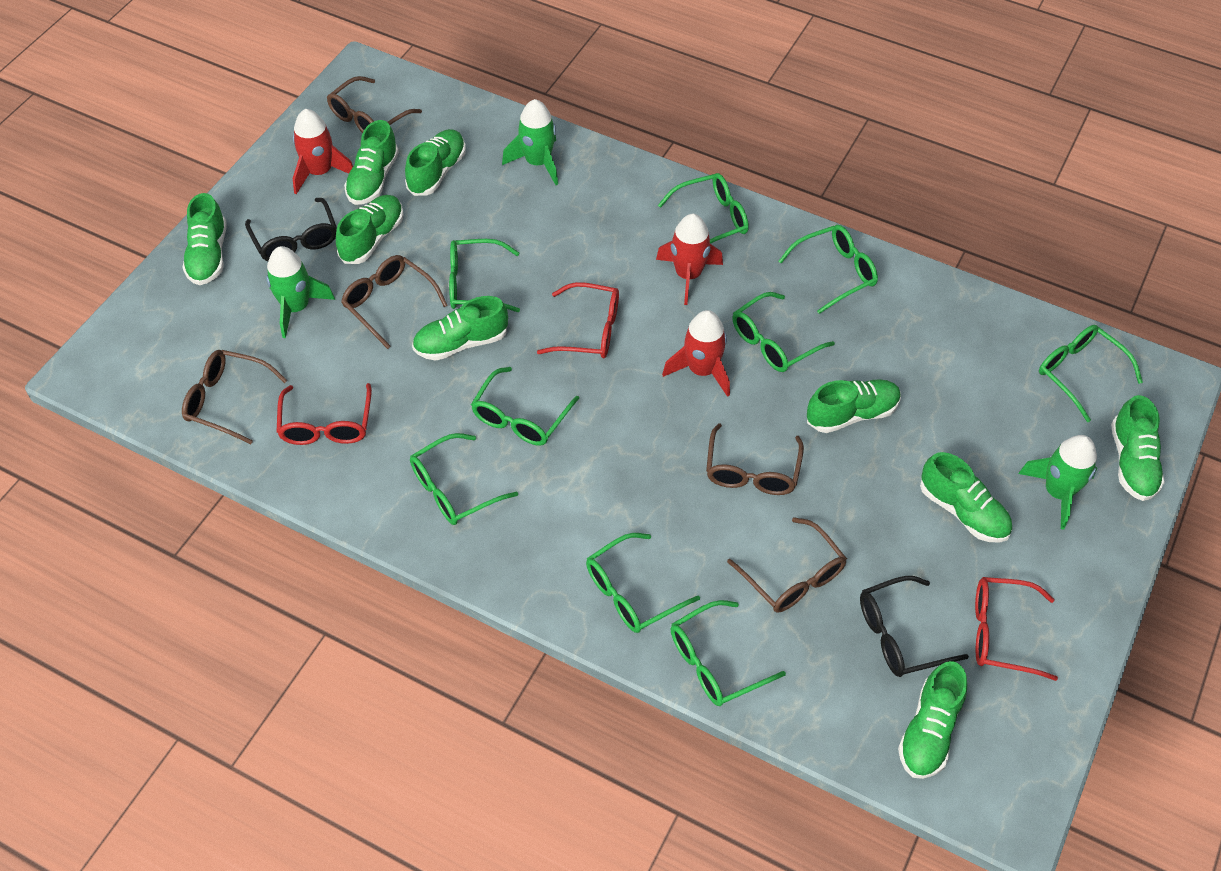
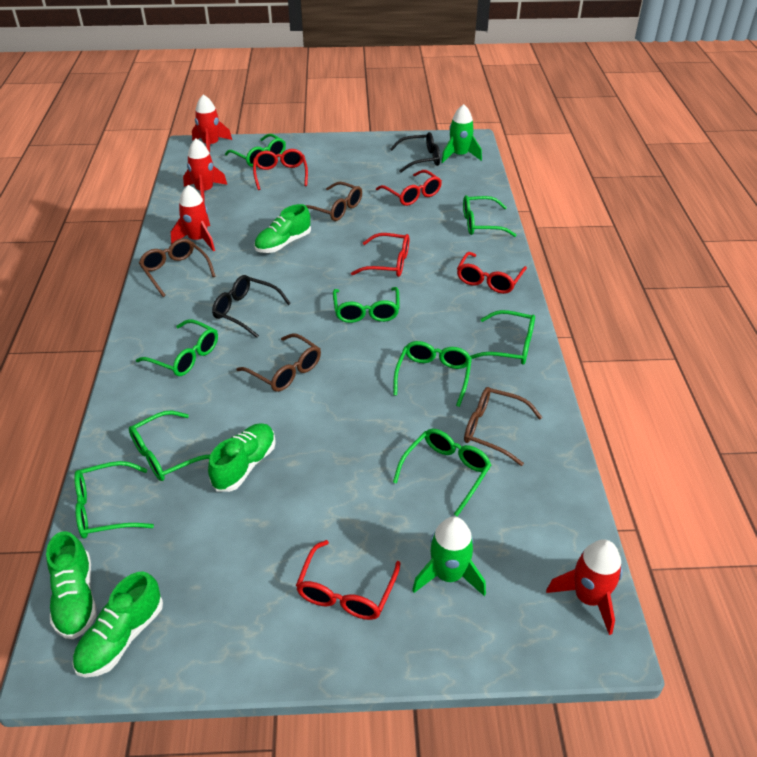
brown glasses: [182,350,287,444] [327,76,422,133] [341,255,448,349] [706,423,804,495] [727,517,847,613] = 5 -> [139,239,215,297] [236,333,321,392] [306,182,362,221] [464,387,542,466] = 4
green rocket: [266,246,335,338] [502,99,558,185] [1018,435,1097,529] = 3 -> [412,517,486,596] [441,104,482,163] = 2
green shoe: [182,193,227,285] [336,195,404,264] [344,120,399,205] [405,129,466,196] [412,296,508,361] [807,379,901,433] [898,661,967,779] [920,452,1012,543] [1111,395,1165,501] = 9 -> [46,531,97,639] [72,571,163,678] [208,423,276,492] [254,204,311,253] = 4
red glasses: [277,383,372,445] [537,282,619,358] [975,577,1058,681] = 3 -> [253,149,308,190] [296,540,401,620] [351,233,409,277] [376,170,442,206] [457,252,527,294] = 5
red rocket: [293,109,353,194] [656,214,723,305] [662,310,730,397] = 3 -> [171,185,215,252] [183,139,227,201] [192,94,232,153] [546,539,623,635] = 4

